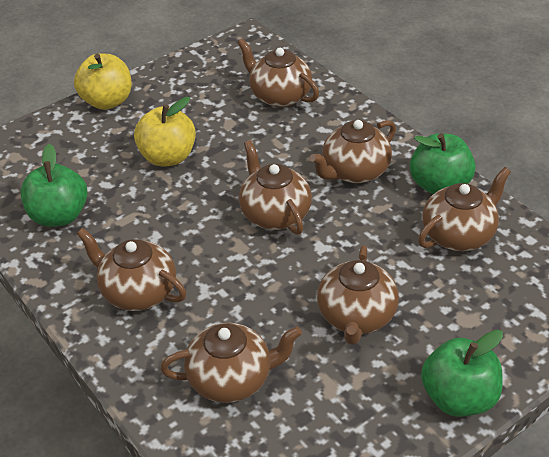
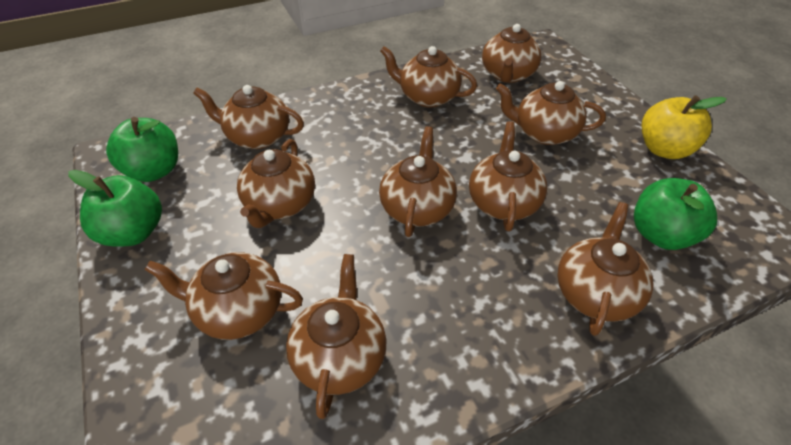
brown teapot: [77,228,186,311] [160,323,302,403] [237,38,319,107] [239,140,312,235] [310,120,396,183] [317,245,399,345] [418,167,511,251] = 7 -> [145,252,303,340] [193,85,304,149] [237,139,315,228] [286,254,386,419] [379,126,457,237] [380,46,477,107] [469,121,547,231] [482,24,541,83] [496,81,606,145] [557,202,654,336] = 10
yellow apple: [74,53,132,110] [134,97,196,167] = 2 -> [642,95,727,159] = 1

